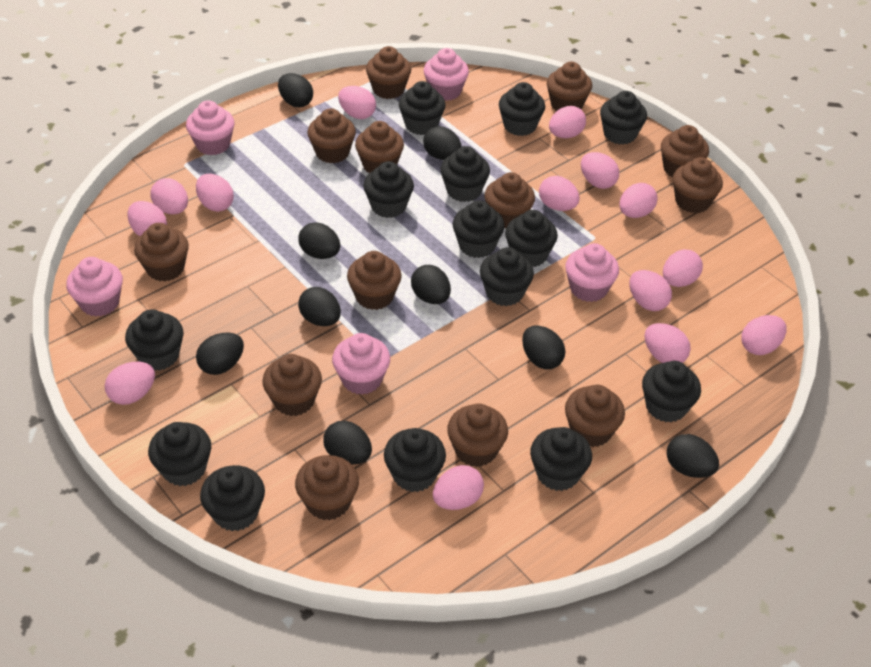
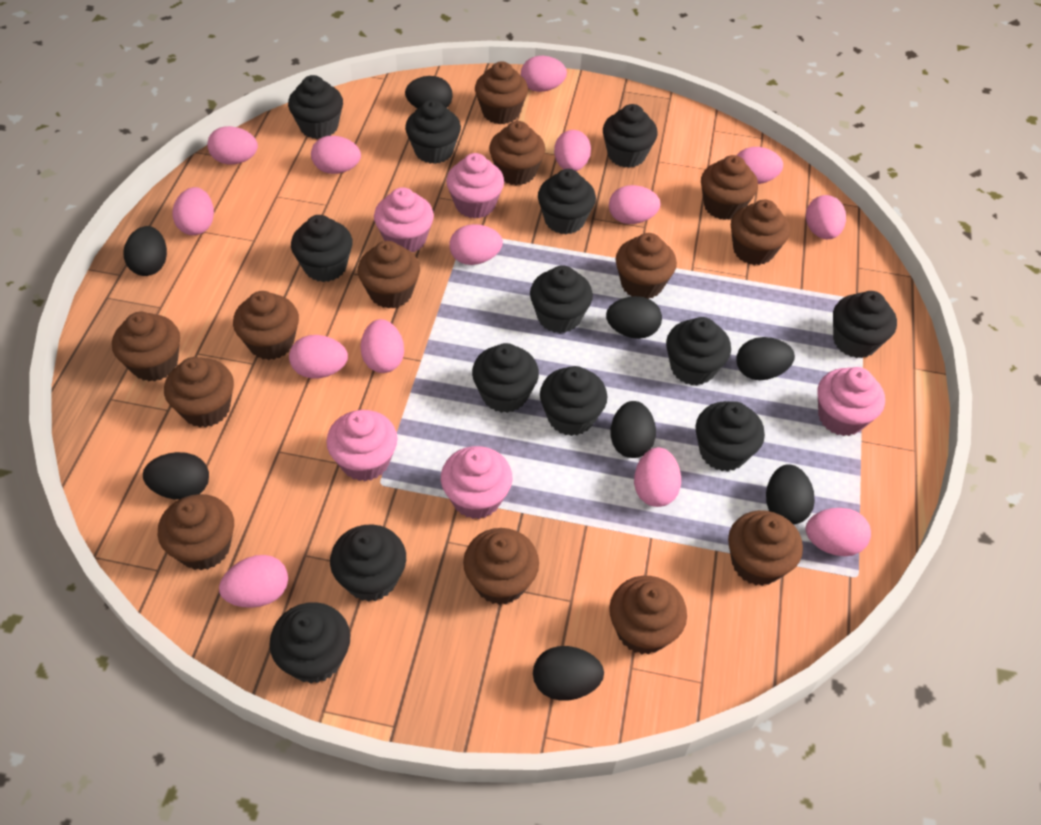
black cupcake: [125,309,184,371] [148,422,211,486] [200,465,265,531] [363,161,414,218] [384,428,446,492] [399,81,446,135] [440,146,490,202] [453,200,505,258] [480,247,534,306] [499,82,545,136] [505,210,558,267] [530,427,592,491] [600,91,647,145] [642,361,701,423] = 14 -> [269,602,350,684] [288,75,343,139] [291,215,353,282] [330,524,406,602] [405,100,461,164] [472,343,539,413] [530,265,593,333] [538,169,596,234] [540,366,607,436] [603,104,658,168] [666,317,731,386] [696,401,765,471] [833,291,897,358] = 13
black egg: [196,333,244,375] [278,73,313,107] [298,222,340,259] [298,287,341,326] [323,421,372,464] [411,265,451,304] [423,126,462,160] [522,326,566,369] [667,434,719,478] = 9 -> [123,226,167,276] [143,452,209,500] [405,76,453,108] [533,646,604,701] [606,296,662,339] [610,401,656,458] [736,337,795,380] [766,464,815,525] = 8

